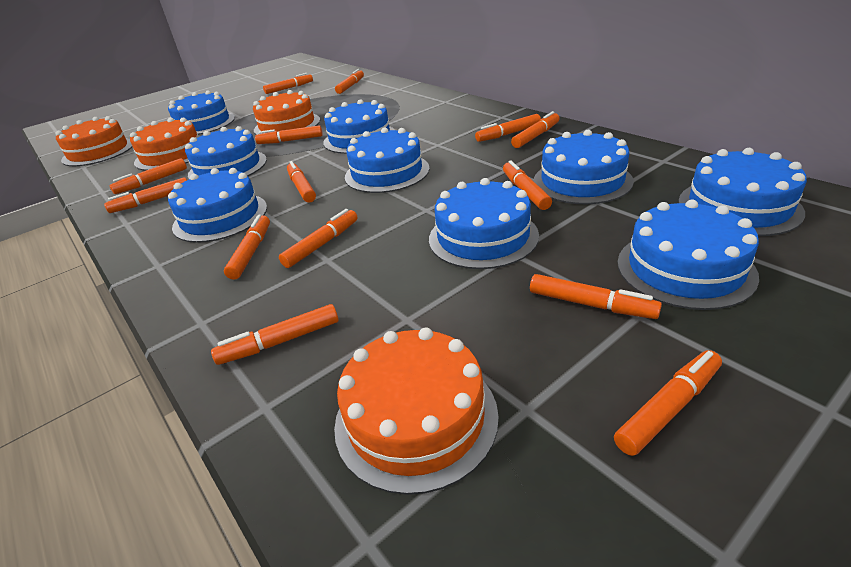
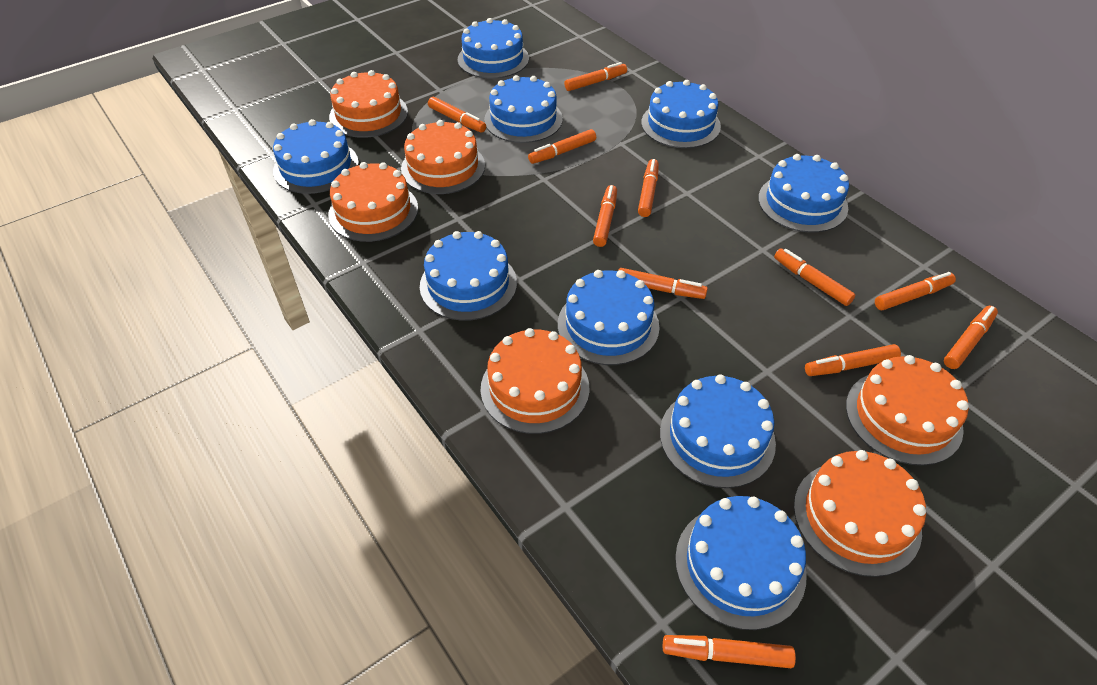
orange cake: [55,116,133,166] [130,118,198,171] [253,90,320,135] [334,327,499,495] = 4 -> [328,162,418,242] [329,70,408,138] [401,120,485,194] [481,328,590,434] [794,450,926,577] [846,355,969,466] = 6
orange marker: [104,177,187,213] [109,158,187,194] [211,304,338,365] [224,215,270,280] [255,125,323,144] [263,73,313,94] [279,209,358,268] [287,161,316,203] [335,69,364,94] [475,114,541,142] [503,160,552,210] [511,111,560,148] [530,274,662,319] [614,350,722,456] = 14 -> [428,97,486,133] [528,129,596,164] [564,62,627,91] [593,185,617,247] [618,268,708,299] [638,159,659,217] [663,635,796,668] [774,248,855,306] [805,344,901,376] [875,272,956,310] [944,306,998,369] = 11

